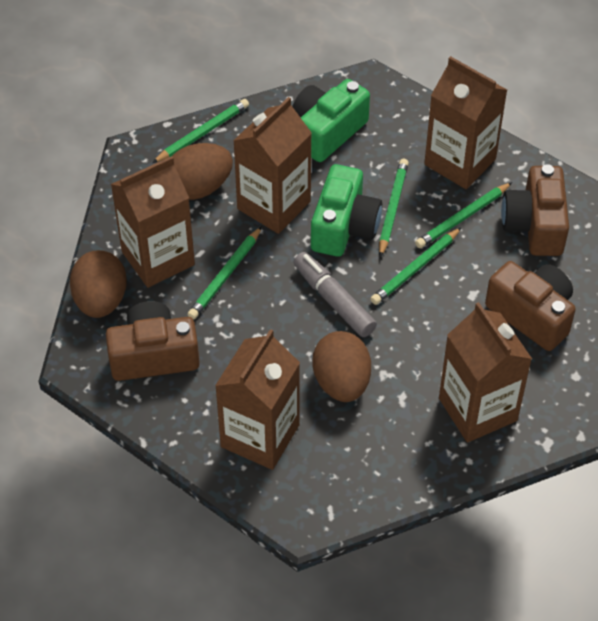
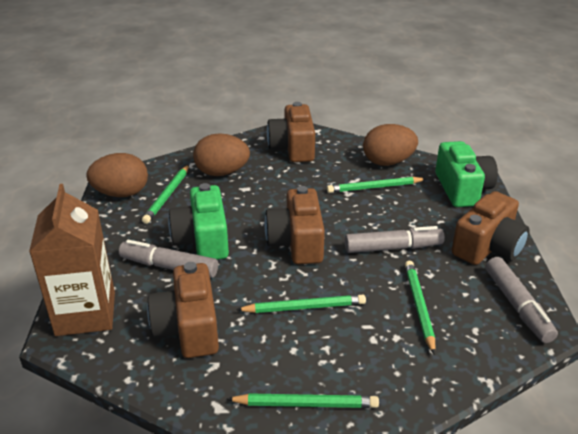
brown camera: [106,301,200,381] [485,261,576,351] [501,164,569,256] = 3 -> [147,262,219,358] [264,186,325,264] [267,102,315,162] [452,191,530,265] = 4
brown carton: [111,156,195,288] [215,329,300,470] [233,97,312,234] [424,56,507,189] [439,302,532,443] = 5 -> [29,184,115,336] = 1
grey marker: [293,252,377,337] = 1 -> [119,240,218,278] [345,226,445,253] [485,257,558,343] = 3

